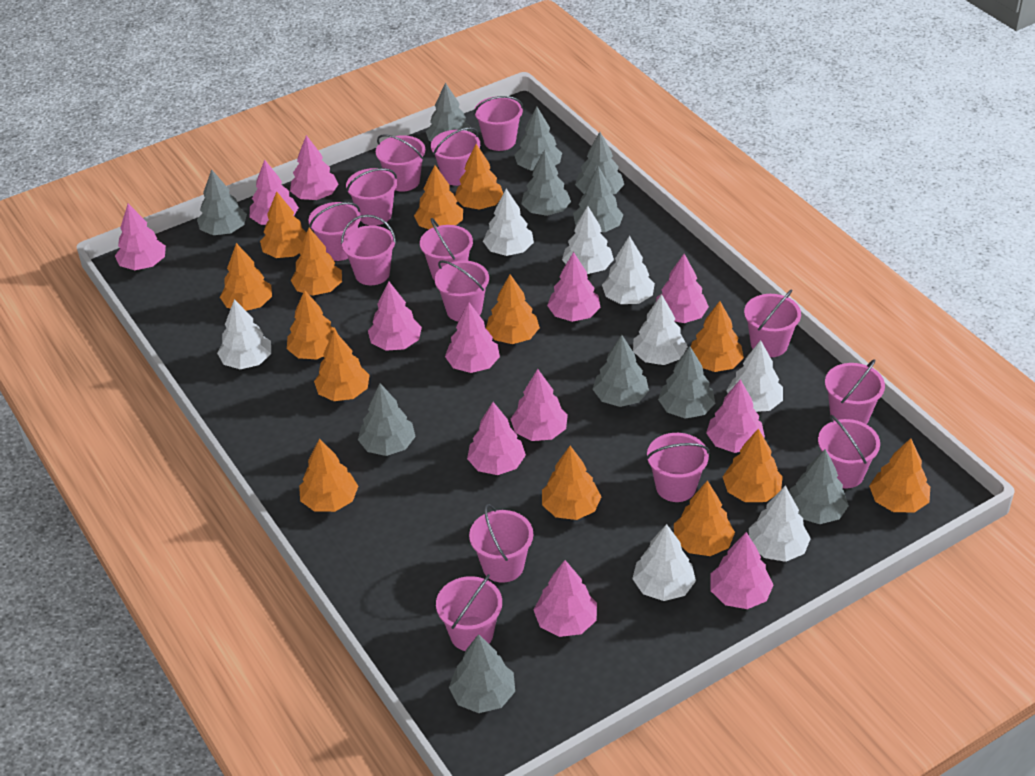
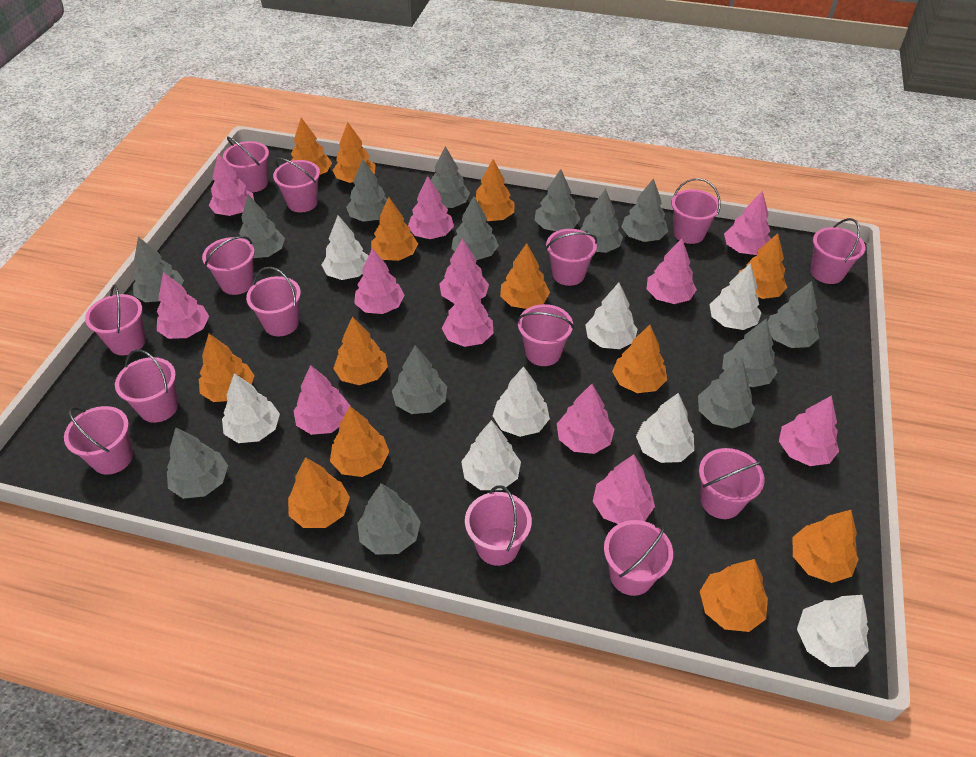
grey tree: [197,169,247,235] [358,383,416,456] [426,82,472,142] [449,634,515,713] [514,107,562,171] [521,149,571,216] [573,166,623,232] [575,132,624,195] [593,335,649,407] [658,346,715,419] [789,449,849,524] = 11 -> [133,237,184,302] [167,428,228,499] [239,195,285,258] [346,159,387,222] [357,483,421,555] [392,345,447,414] [431,146,470,208] [451,196,499,260] [535,169,580,231] [579,189,623,253] [621,178,668,242] [698,359,755,428] [722,318,777,387] [768,281,819,348] = 14
orange tree: [220,243,272,311] [260,191,306,258] [287,290,338,359] [291,228,342,296] [299,439,358,512] [314,330,370,401] [414,165,463,229] [455,144,503,210] [486,274,540,344] [542,446,601,520] [674,480,735,556] [691,301,744,372] [723,429,783,502] [869,438,930,512] = 14 -> [199,334,255,402] [288,457,350,528] [291,118,332,175] [330,406,389,477] [333,122,375,183] [333,316,388,385] [371,197,418,261] [476,159,515,221] [500,243,550,309] [612,325,667,393] [700,559,768,632] [738,233,787,299] [792,510,859,583] = 13

